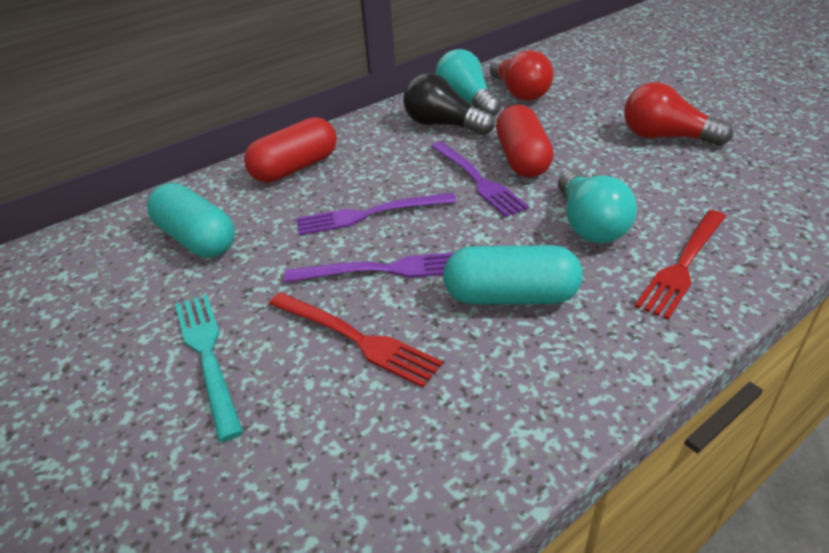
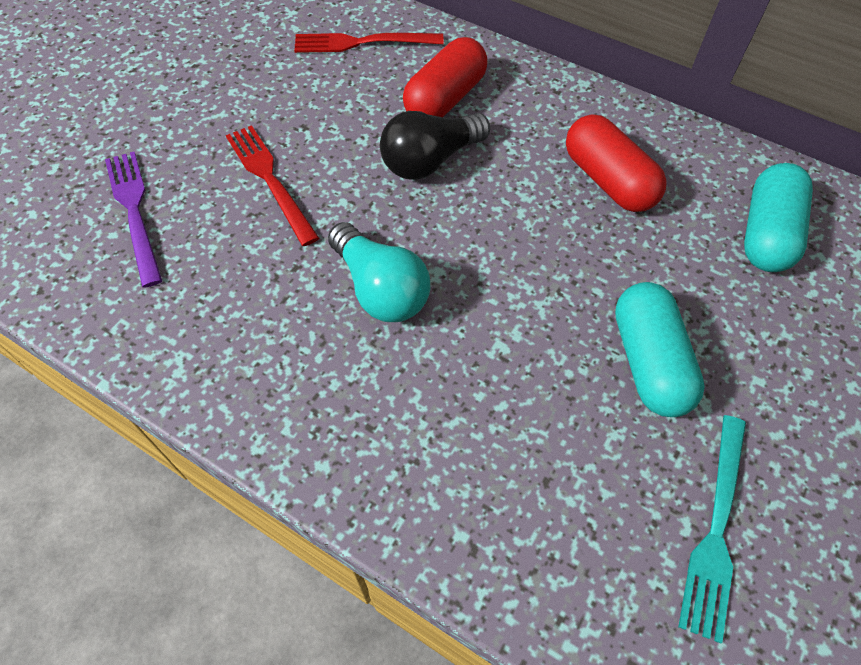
purple fork: [284,252,454,283] [296,192,457,235] [430,142,529,217] = 3 -> [105,152,162,288] = 1
red light bulb: [489,50,554,101] [624,82,733,146] = 2 -> none = 0
turquoise light bulb: [435,49,501,116] [558,169,637,244] = 2 -> [328,222,430,322] = 1

